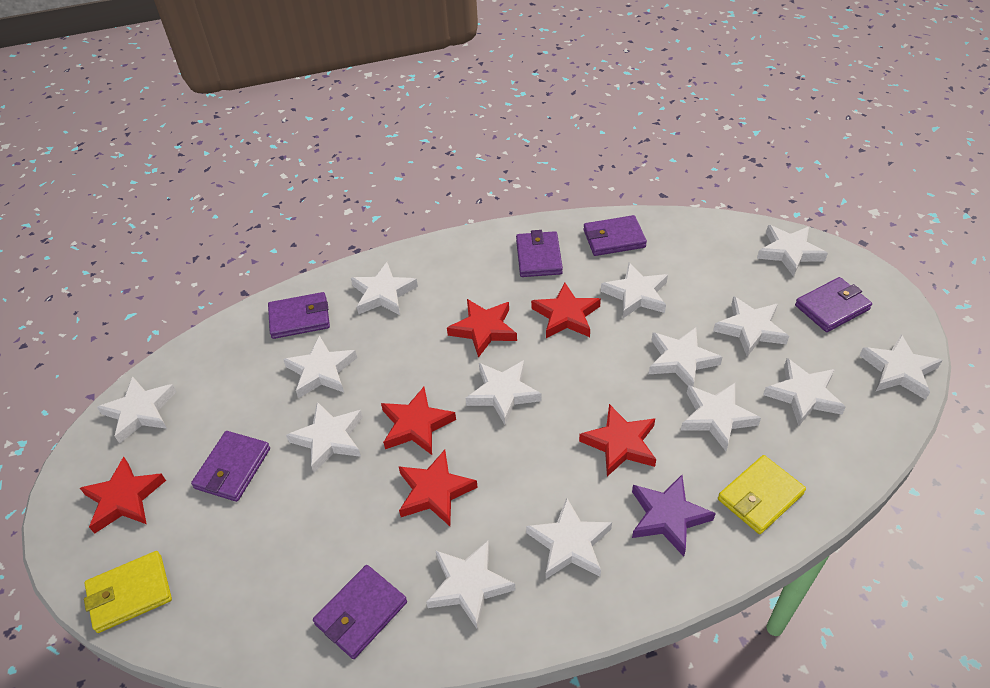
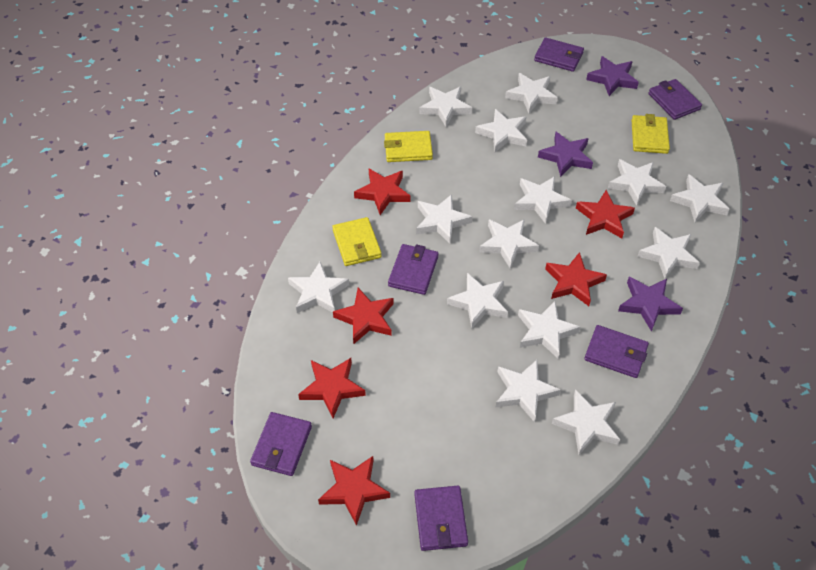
purple star: [632,475,716,557] = 1 -> [538,132,593,177] [586,56,639,96] [618,277,683,331] = 3
yellow wallet: [84,551,172,633] [718,455,806,534] = 2 -> [332,217,382,266] [384,131,433,162] [632,114,670,154] = 3

